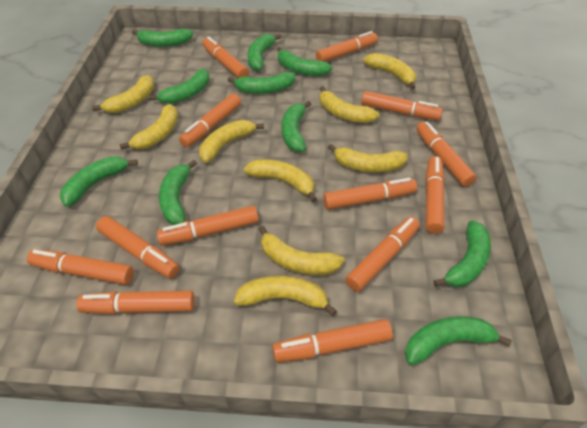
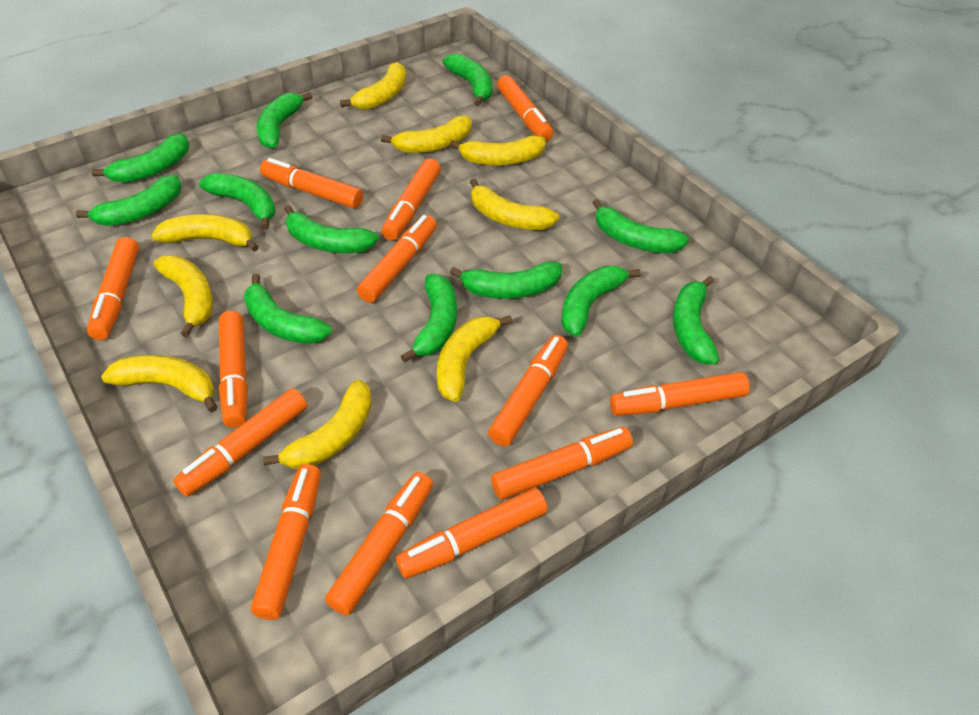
green banana: [60,156,138,207] [132,29,193,47] [148,69,210,104] [159,160,197,225] [228,72,296,94] [248,34,281,71] [277,47,333,76] [282,101,311,152] [405,316,512,365] [434,220,491,287] = 10 -> [76,175,182,226] [92,134,189,183] [199,173,275,230] [244,274,332,344] [257,92,313,149] [284,205,379,253] [401,274,457,362] [443,54,492,106] [450,262,562,299] [561,266,641,337] [592,199,689,253] [673,276,719,365] = 12

